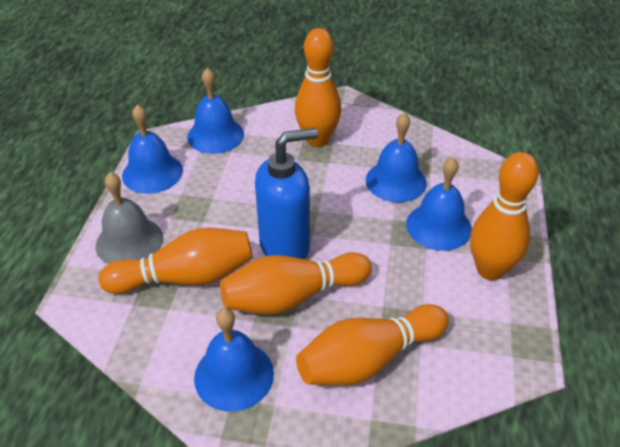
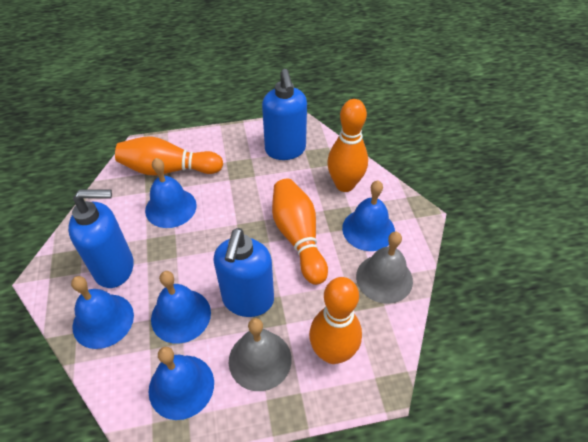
blue soap dispenser: [255,128,318,259] = 1 -> [68,189,134,288] [214,228,274,317] [262,69,307,160] = 3
grey bell: [96,172,164,264] = 1 -> [229,318,292,391] [356,232,413,304] = 2
orange bowling pin: [99,228,253,294] [220,252,372,315] [295,28,341,147] [296,304,449,385] [470,152,539,280] = 5 -> [115,136,223,175] [272,179,328,285] [309,277,362,364] [327,99,368,192] = 4

